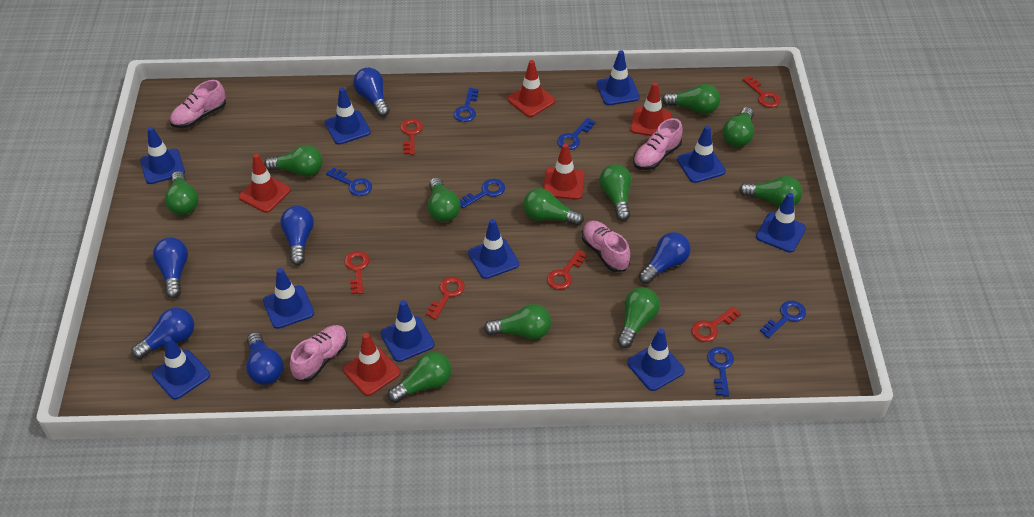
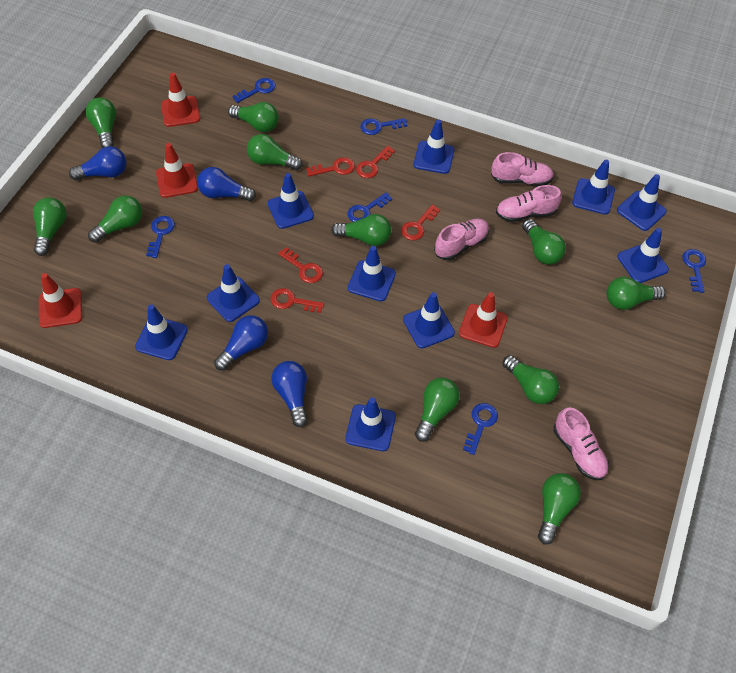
blue light bulb: [131,308,194,359] [153,237,188,298] [246,332,283,385] [280,206,314,265] [353,68,390,117] [639,232,691,284] = 6 -> [69,146,127,180] [197,167,256,201] [214,315,268,371] [271,361,308,427] = 4
red key: [344,251,369,294] [400,118,423,155] [426,277,465,320] [547,250,587,290] [692,306,741,342] [743,76,780,108] = 6 -> [271,288,324,313] [278,247,323,283] [306,157,355,177] [356,146,395,178] [401,204,440,240] = 5
red traffic cone: [239,154,291,213] [343,333,401,396] [507,60,555,117] [543,144,585,200] [630,82,672,136] = 5 -> [39,273,82,328] [156,143,198,198] [161,73,200,127] [459,292,508,348] = 4

